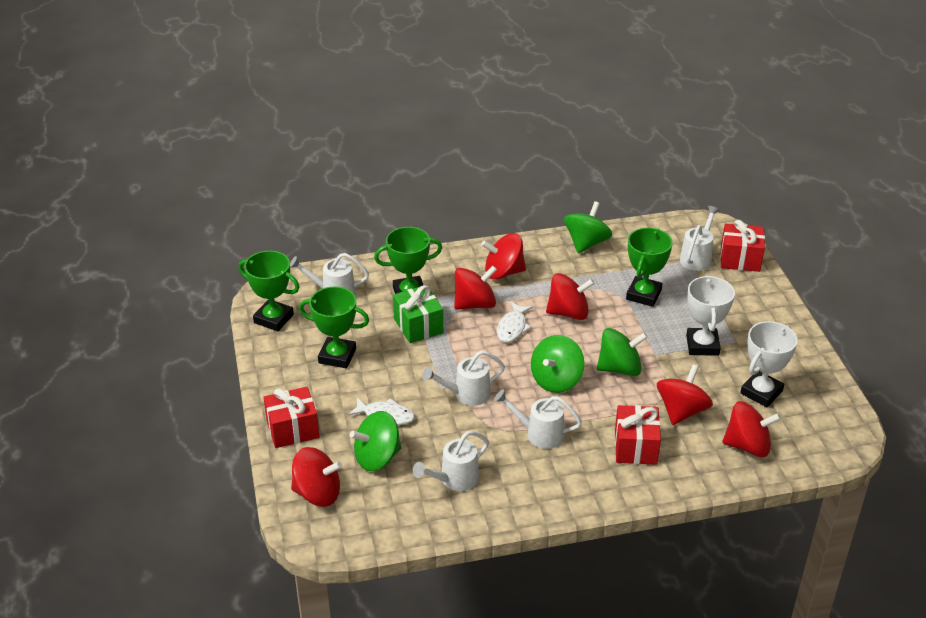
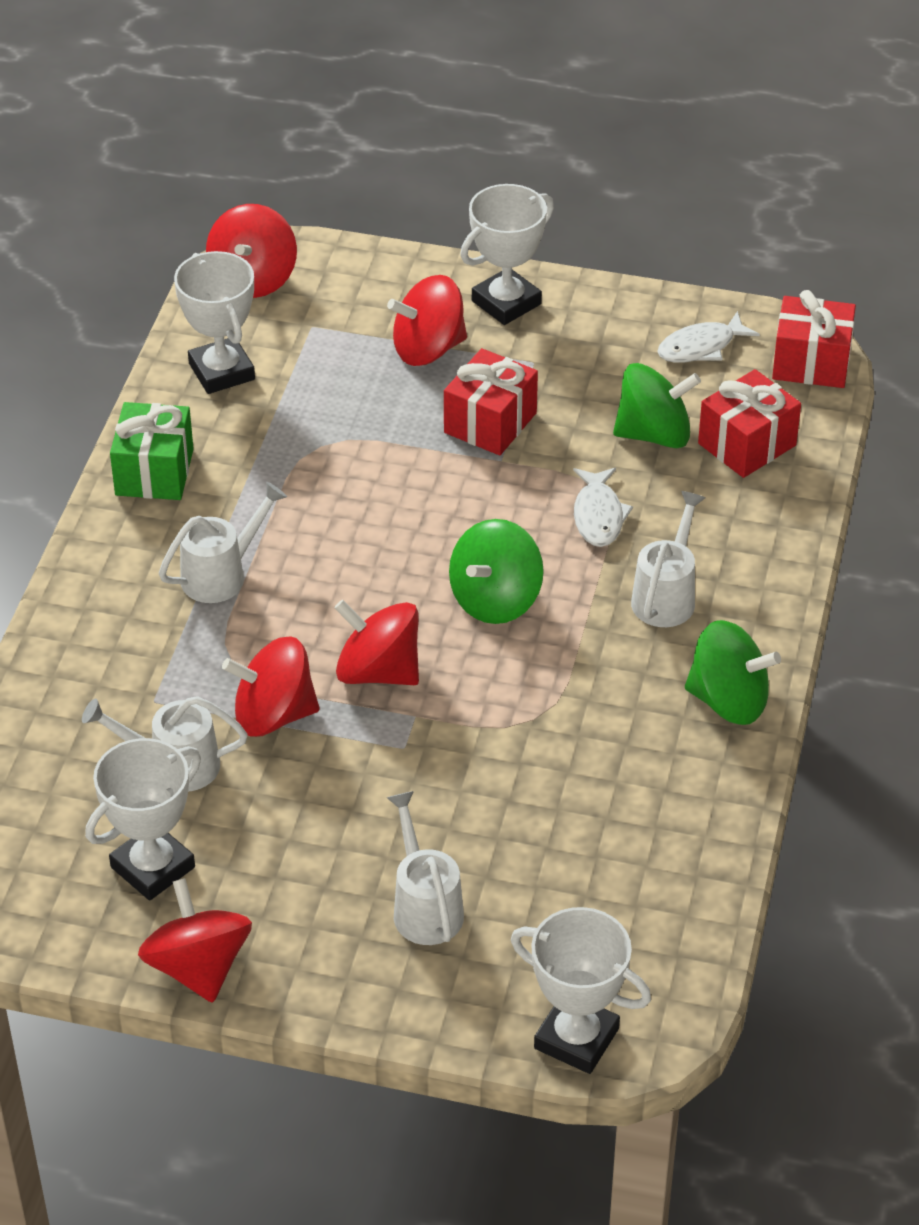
green spinning top: [350,411,402,471] [531,335,584,393] [564,201,612,254] [597,328,648,376] = 4 -> [449,519,544,624] [613,363,701,448] [685,620,781,725] = 3
green trophy: [239,251,300,331] [299,286,369,368] [374,227,442,294] [626,228,673,307] = 4 -> none = 0
red spinning top: [291,447,342,507] [454,266,497,310] [481,233,526,280] [546,273,595,320] [657,364,713,425] [722,401,781,457] = 6 -> [138,878,252,1003] [206,204,297,298] [222,636,319,737] [334,600,419,685] [387,275,467,366] = 5
white trophy: [686,275,735,356] [740,321,798,407] = 2 -> [85,738,201,900] [174,251,255,394] [460,184,554,325] [511,907,651,1074] = 4
white watering can: [290,253,369,295] [413,431,489,491] [422,350,505,406] [494,389,582,449] [680,206,720,271] = 5 -> [82,696,248,791] [159,482,287,603] [387,791,464,945] [631,491,706,627] = 4

